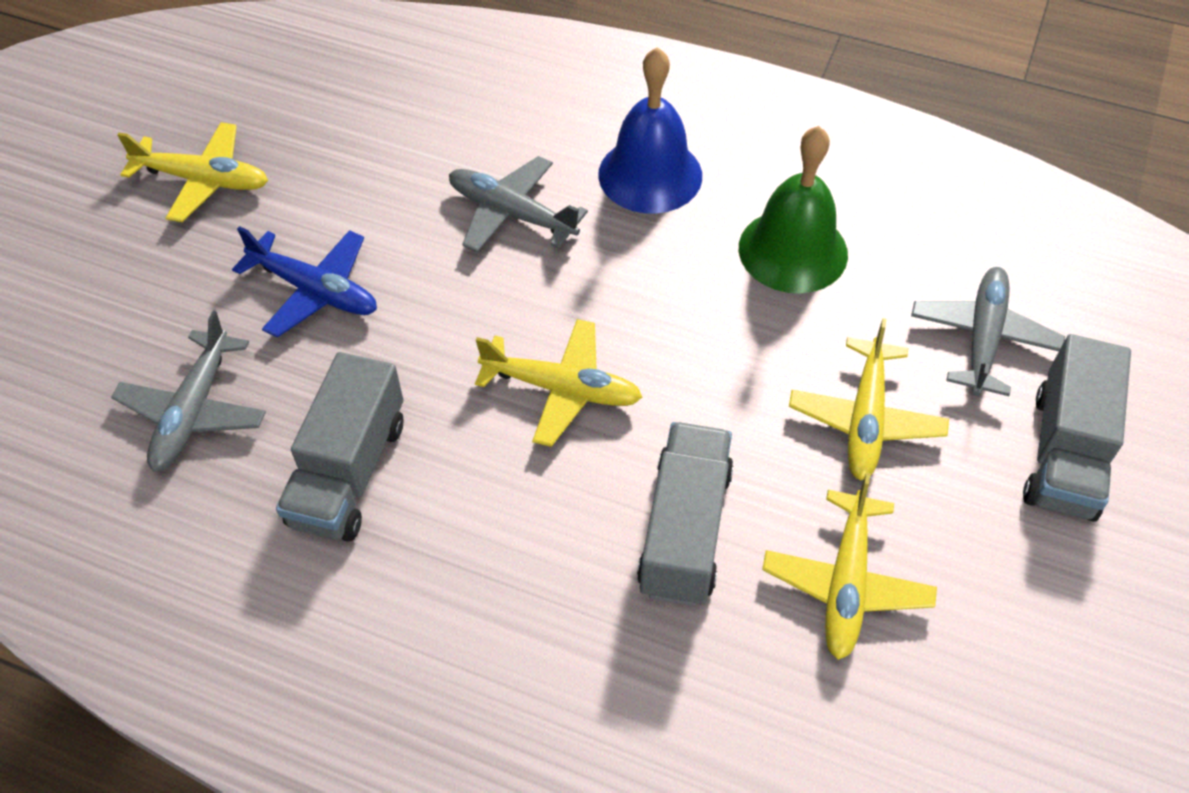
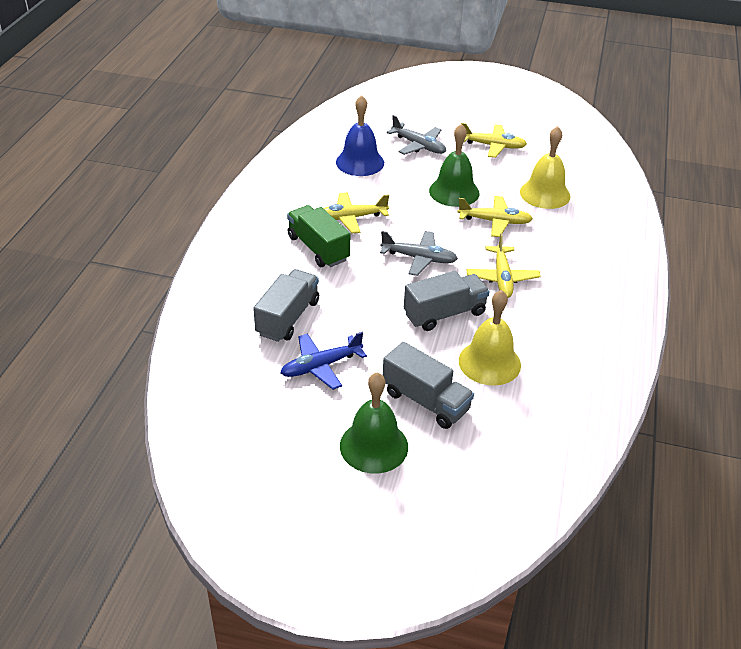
green bell: [739,126,848,294] = 1 -> [340,372,408,474] [429,124,479,207] = 2
green truck: none = 0 -> [287,205,350,267] = 1
grey plane: [111,311,266,472] [449,156,588,252] [911,267,1065,396] = 3 -> [380,231,458,276] [387,115,446,155] = 2
yellow bell: none = 0 -> [459,290,521,386] [520,126,571,209] = 2

